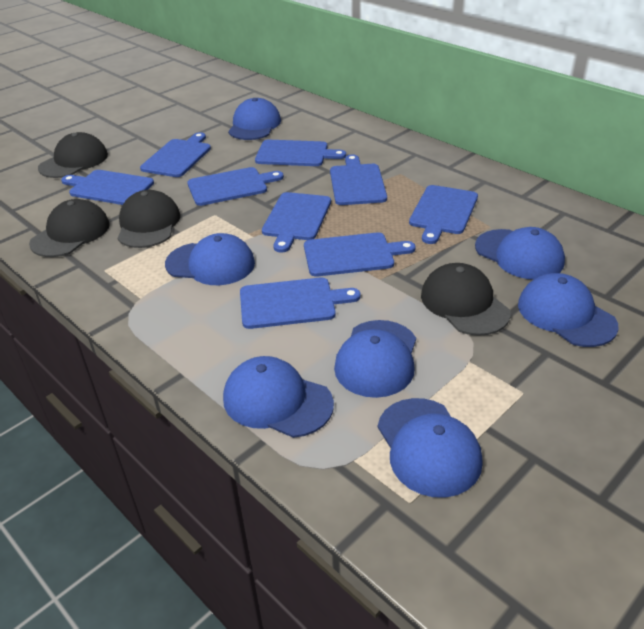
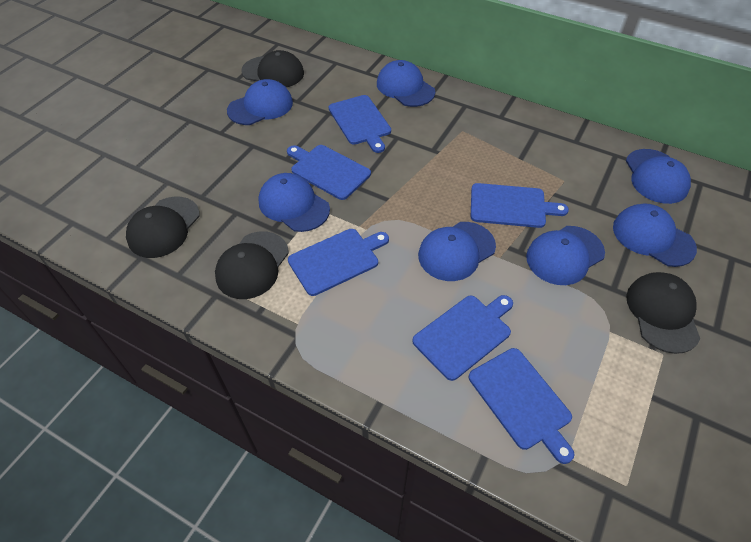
blue cutting board: [61,170,154,205] [140,132,211,177] [187,167,284,206] [240,277,361,329] [255,140,346,166] [262,192,331,252] [304,232,416,277] [330,154,387,205] [409,185,478,244] = 9 -> [287,145,371,200] [288,229,389,296] [329,95,391,153] [412,295,513,381] [469,348,574,464] [471,183,569,228] = 6

